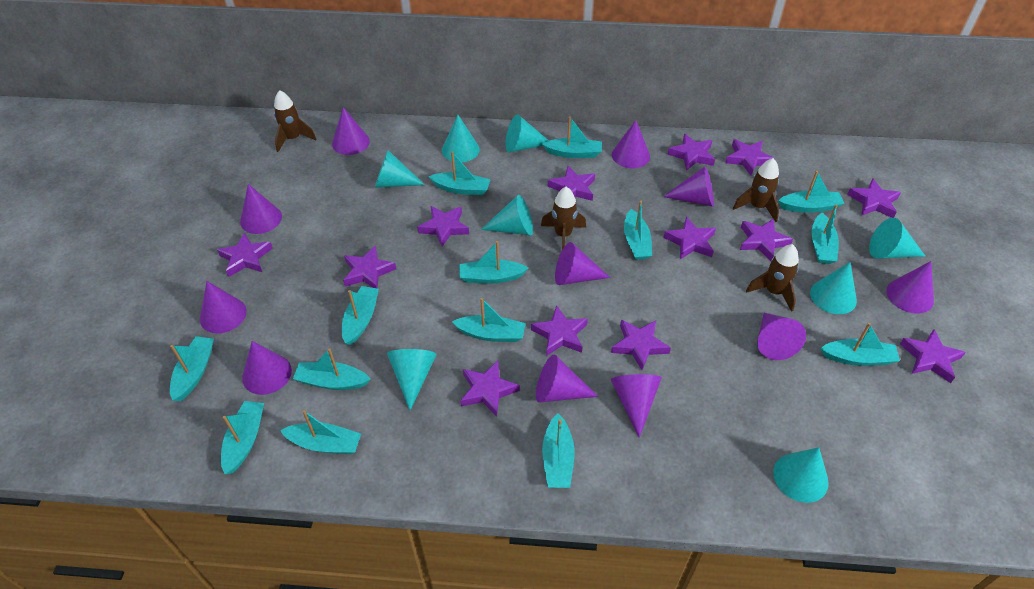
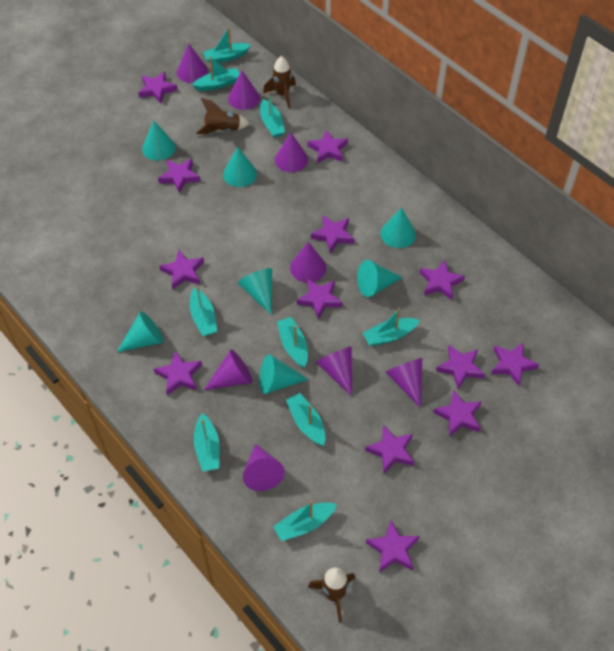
brown rocket: [274,90,316,152] [541,187,586,250] [733,158,779,222] [746,244,799,312] = 4 -> [196,98,250,134] [263,56,296,108] [308,568,355,623] = 3
purple cone: [200,281,247,333] [240,184,282,234] [242,341,292,395] [332,107,370,155] [536,354,598,403] [555,242,610,285] [611,374,662,438] [612,120,650,168] [663,166,714,207] [757,313,806,360] [886,261,934,314] = 11 -> [177,44,208,83] [204,349,253,390] [228,71,260,110] [243,444,285,491] [275,133,308,172] [290,242,326,282] [316,347,352,396] [385,358,422,408] = 8
turquoise boat: [170,336,214,401] [221,401,264,474] [280,410,361,454] [293,348,371,390] [342,286,379,345] [428,151,491,195] [452,298,526,342] [459,241,528,284] [542,116,602,158] [542,413,575,488] [624,201,652,260] [778,171,844,213] [812,204,839,264] [820,323,900,366] = 14 -> [190,287,217,336] [192,56,240,91] [194,413,219,472] [203,27,251,63] [260,92,285,138] [273,501,337,541] [277,317,308,368] [286,393,326,446] [363,308,420,346] = 9
turquoise cone: [375,150,425,188] [387,349,437,410] [442,115,480,162] [481,195,533,235] [506,114,549,152] [773,447,829,503] [810,262,857,314] [869,218,925,259] = 8 -> [117,311,164,352] [142,120,175,160] [223,147,257,187] [238,268,272,315] [260,354,309,394] [357,260,403,297] [380,208,416,248] = 7

